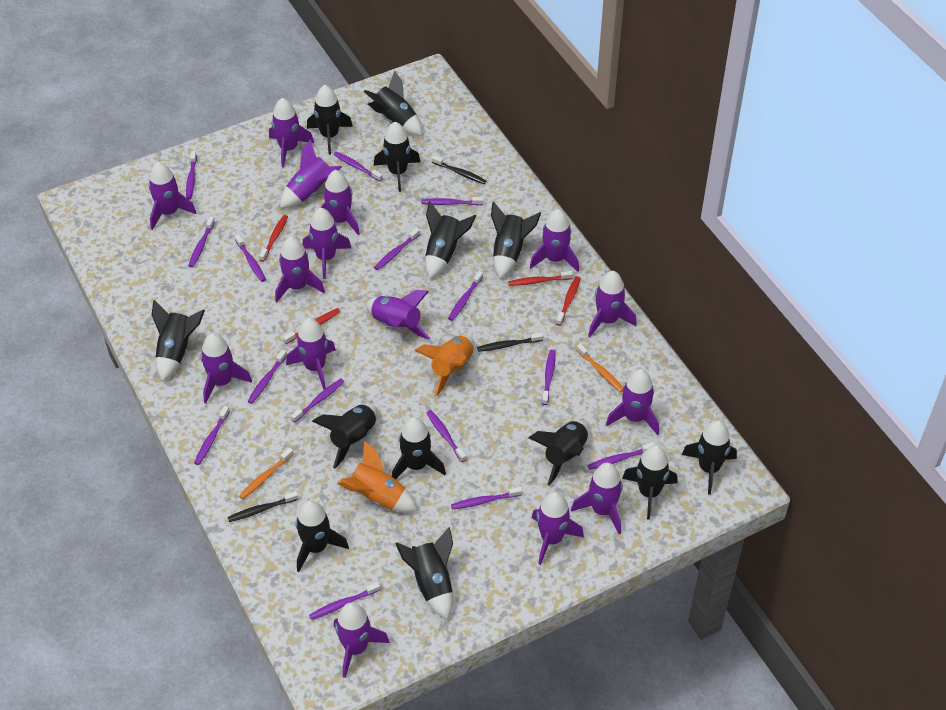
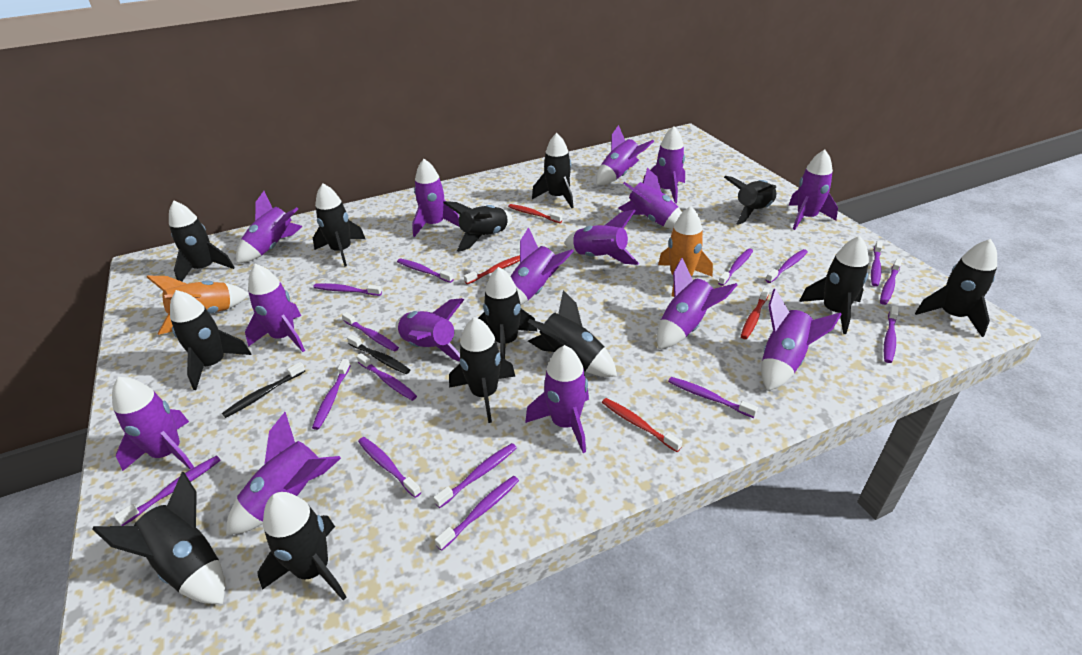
black toothbrush: [227,491,298,522] [432,155,486,184] [477,333,543,352] = 3 -> [222,362,305,418] [347,334,410,374] = 2
orange toothbrush: [239,448,294,499] [576,344,624,392] = 2 -> none = 0

